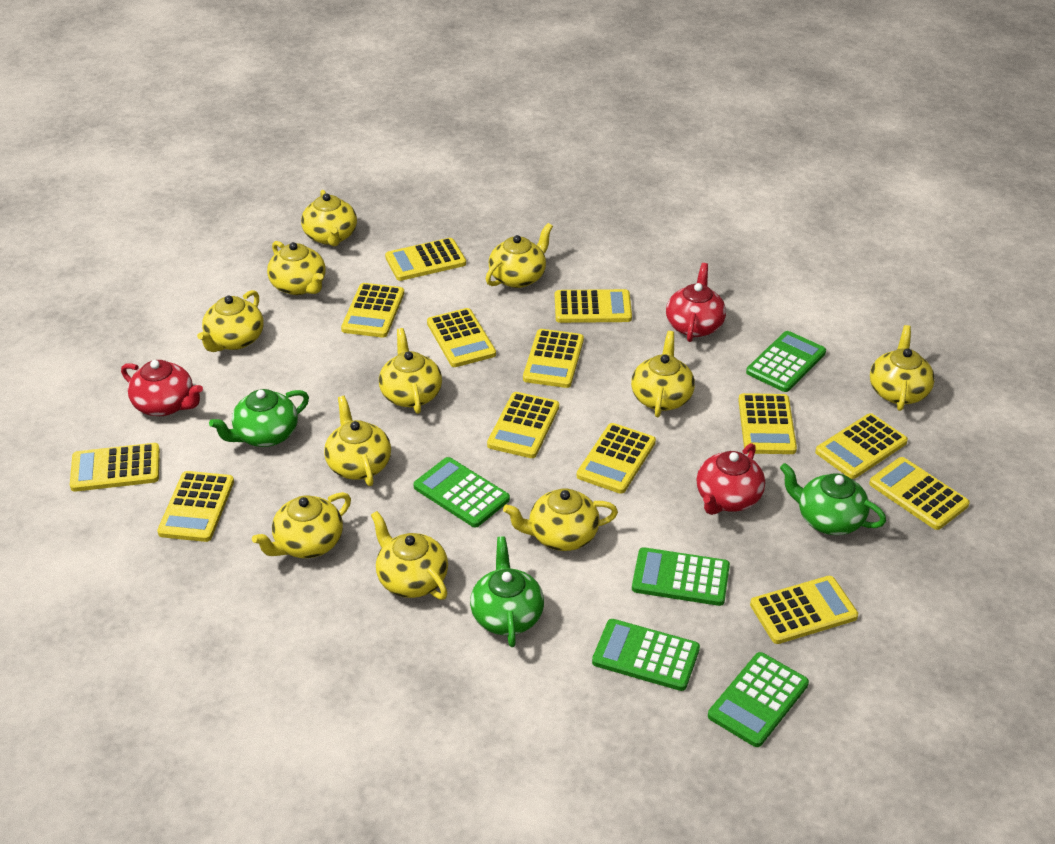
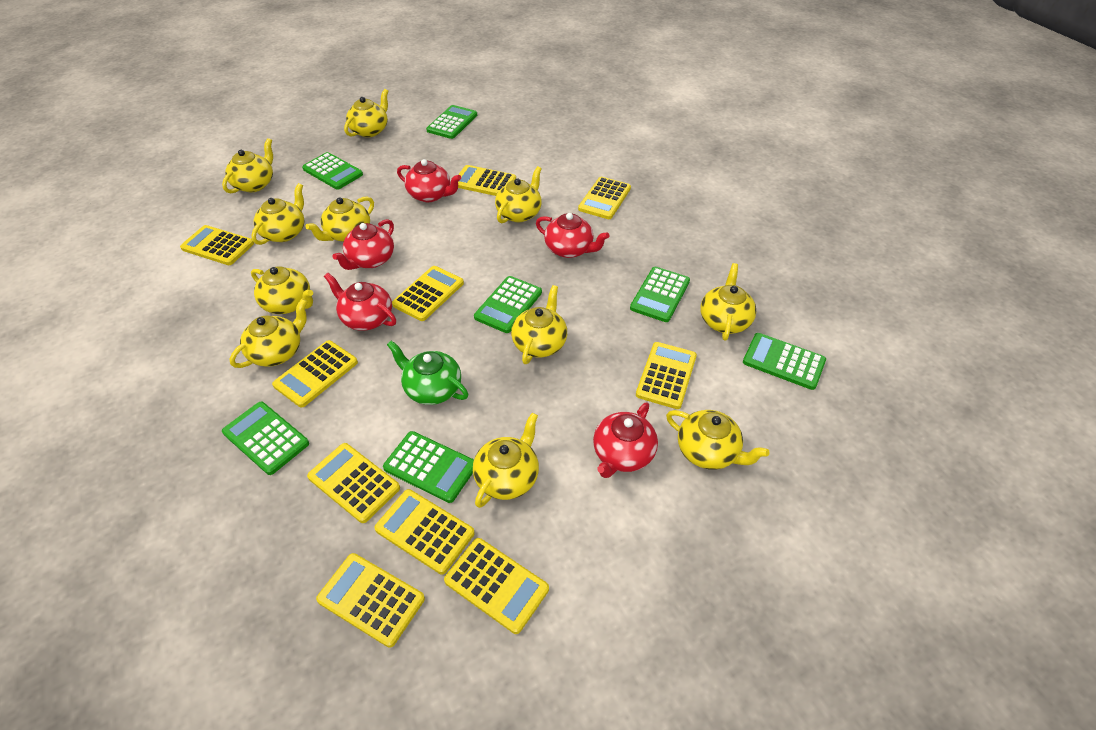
green calculator: [413,457,510,527] [592,619,700,691] [632,547,730,606] [708,652,809,747] [746,331,826,392] = 5 -> [222,402,309,475] [302,152,363,190] [383,431,474,503] [426,105,477,139] [474,276,542,333] [630,267,690,322] [743,333,826,390] = 7
green teapot: [209,389,309,447] [470,536,544,647] [780,463,886,535] = 3 -> [387,340,468,405] = 1
red teapot: [121,360,203,416] [666,263,726,342] [696,443,765,515] = 3 -> [324,273,396,331] [332,219,394,270] [397,159,461,202] [536,213,609,258] [593,402,658,478] = 5
yellow calculator: [70,443,160,492] [157,471,234,542] [341,283,404,338] [385,238,466,281] [427,308,496,367] [487,392,559,458] [523,329,584,388] [555,289,632,323] [577,423,656,494] [738,393,797,454] [750,576,858,644] [815,413,908,479] [869,457,970,530] = 13 -> [180,225,254,265] [272,340,358,408] [307,443,400,523] [316,553,425,648] [374,489,475,574] [392,266,464,321] [444,538,549,634] [458,165,516,196] [578,177,631,219] [636,342,697,409] = 10

